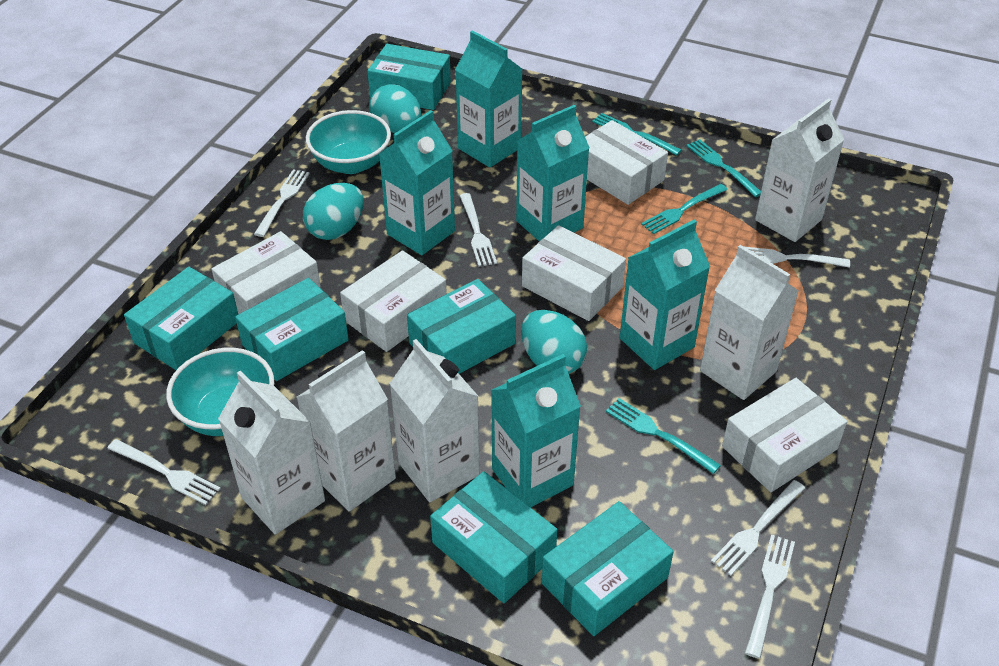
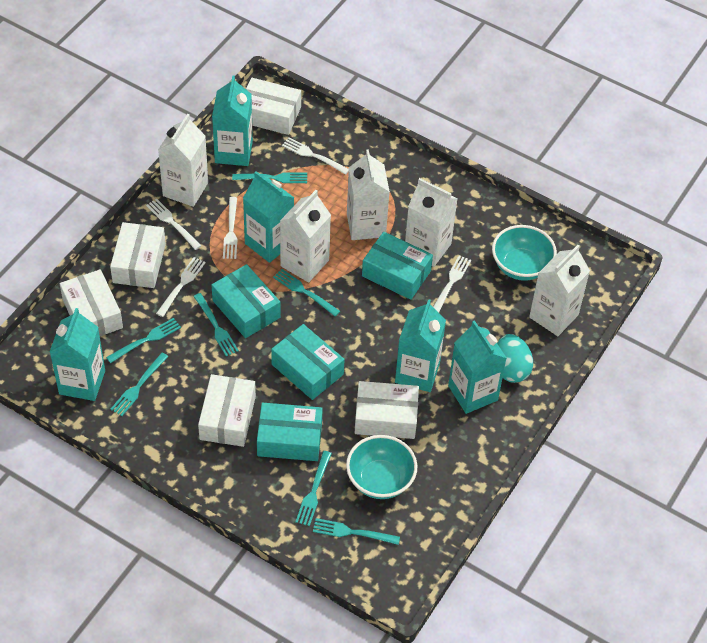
turquoise box: [124,267,238,370] [235,278,349,381] [367,44,451,110] [407,279,516,374] [430,471,557,603] [542,501,674,636] = 6 -> [212,264,280,338] [257,403,323,461] [271,324,345,400] [362,232,433,300] = 4
turquoise egg: [303,183,364,240] [369,84,421,133] [521,310,587,374] = 3 -> [497,334,533,383] = 1
turquoise fork: [592,113,682,155] [606,398,721,474] [641,184,728,234] [687,139,761,197] = 4 -> [106,318,181,363] [110,353,169,416] [194,293,239,356] [232,172,307,183] [273,269,340,317] [295,451,332,526] [313,518,400,545] = 7
white fork: [107,439,221,505] [254,169,310,237] [460,193,497,267] [711,480,805,576] [745,247,850,268] [745,534,795,659] = 6 -> [146,199,201,250] [156,257,206,317] [223,197,238,259] [282,137,349,175] [433,255,471,312] = 5

